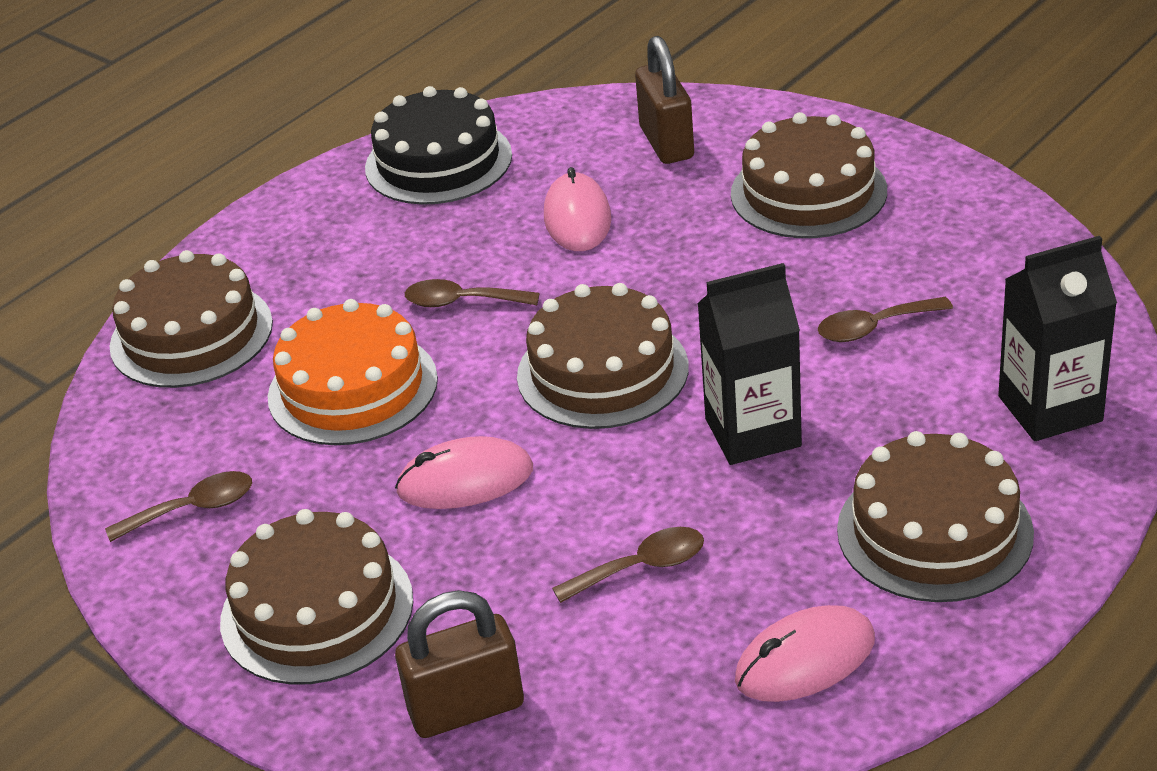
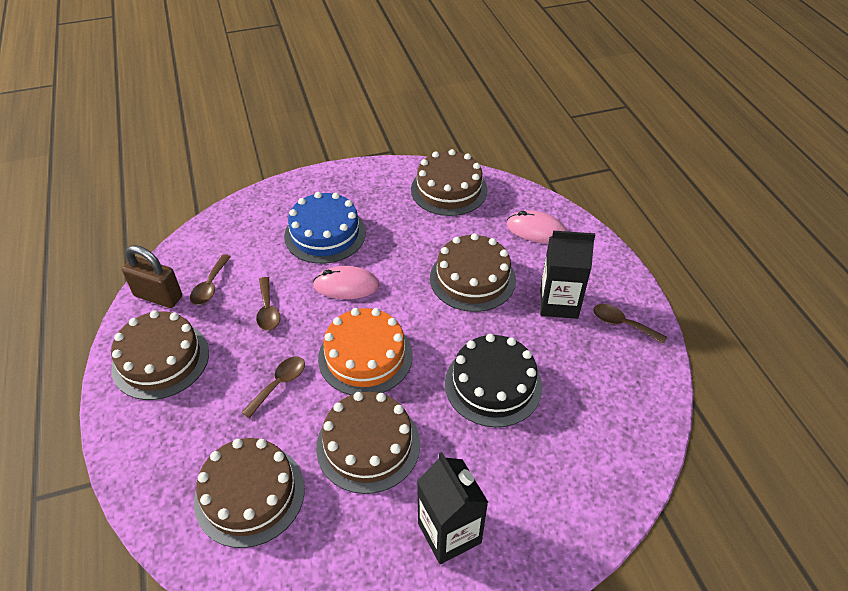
blue cake: none = 0 -> [284,192,366,264] = 1
brown padlock: [395,590,524,738] [635,36,694,164] = 2 -> [122,245,182,308] = 1
pink mouse: [395,436,533,509] [544,167,611,251] [735,605,875,702] = 3 -> [313,266,380,299] [507,210,567,244] = 2

